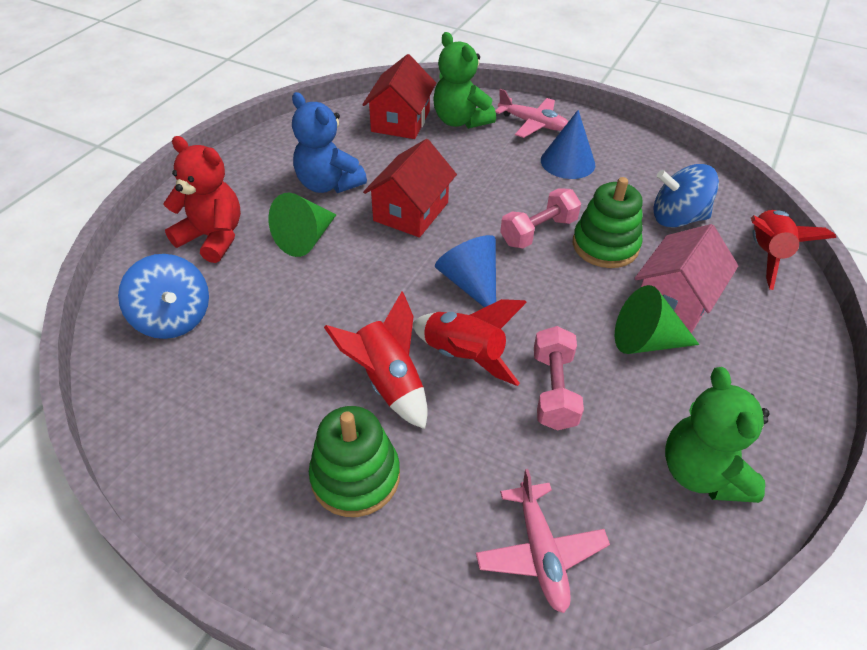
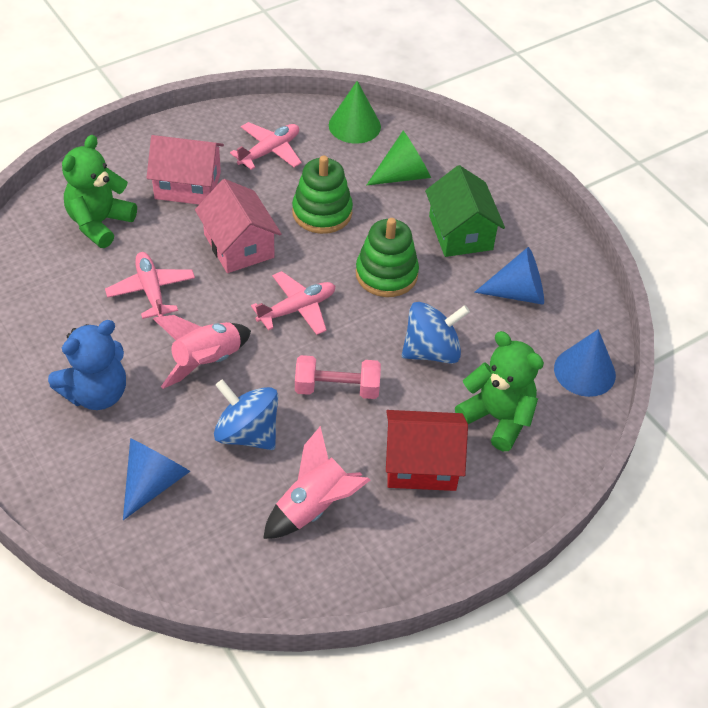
blue cone: [435,235,496,308] [541,110,595,179] = 2 -> [123,438,191,520] [474,247,544,305] [554,329,616,397] = 3
green house: none = 0 -> [425,165,505,257] = 1
pink dumbbell: [500,188,581,249] [534,326,584,430] = 2 -> [295,355,381,399] = 1
pink house: [634,224,738,333] = 1 -> [146,135,224,204] [195,179,282,273] = 2
pink plane: [476,469,610,613] [495,89,568,138] = 2 -> [105,252,195,319] [230,122,302,170] [251,271,335,335] = 3
pink rocket: none = 0 -> [153,315,251,389] [263,426,370,539] = 2
red house: [362,54,436,139] [363,139,457,237] = 2 -> [386,410,468,491] = 1
red rocket: [324,291,428,429] [413,299,527,386] [751,210,836,290] = 3 -> none = 0
red teddy bear: [163,136,241,263] = 1 -> none = 0

